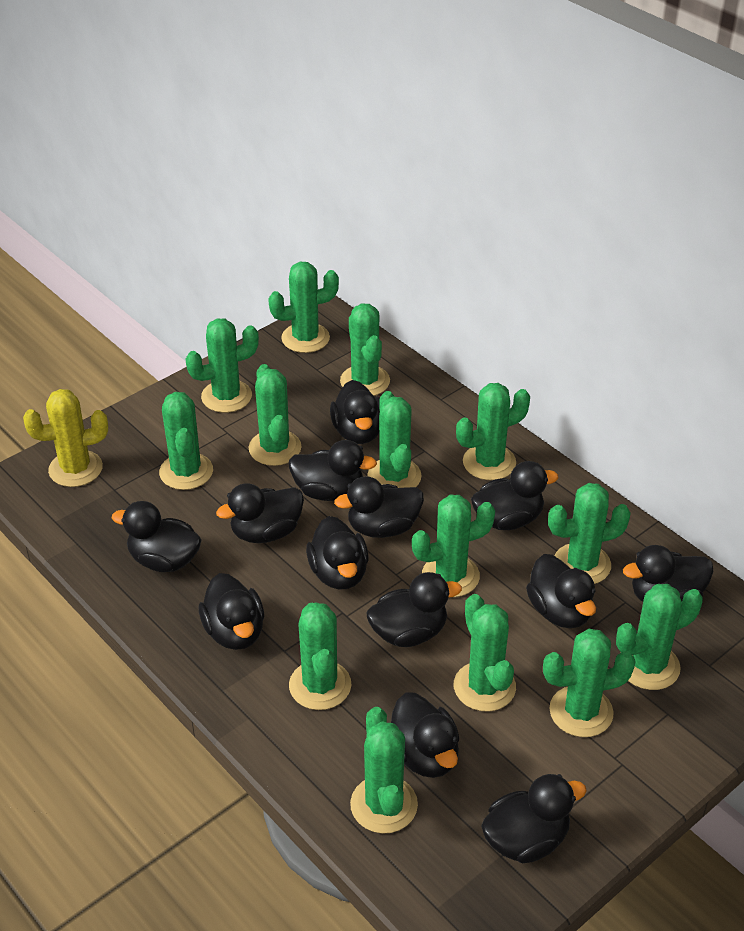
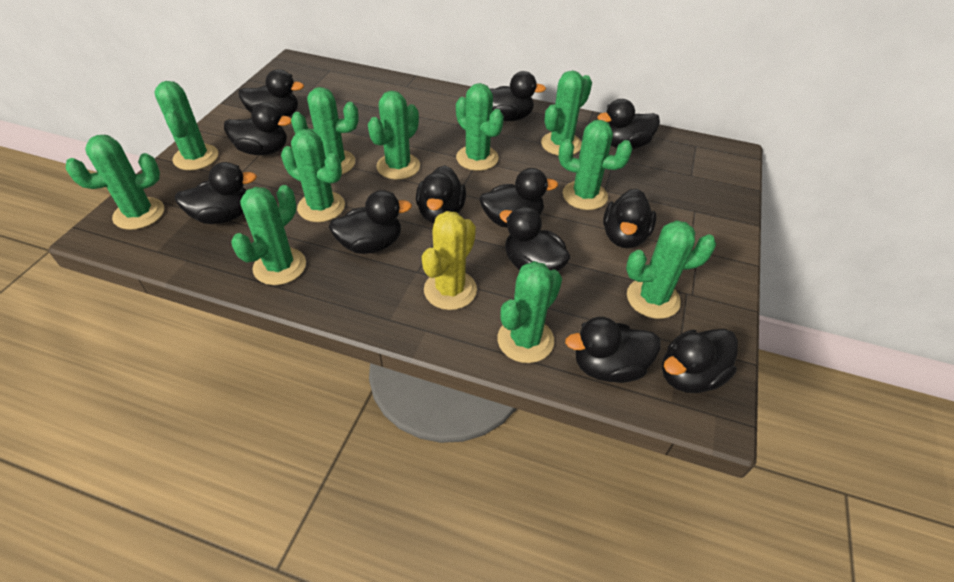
black duck: [112,501,202,572] [199,573,264,650] [216,483,304,543] [289,440,377,501] [306,516,368,589] [330,380,380,444] [334,476,424,538] [367,572,462,647] [391,692,459,778] [471,461,558,530] [481,774,587,863] [526,554,596,628] [623,545,713,602] = 13 -> [174,162,257,224] [224,102,291,155] [238,69,304,117] [329,190,412,254] [416,165,466,223] [480,168,558,227] [489,71,546,121] [500,206,571,271] [565,317,660,383] [597,99,660,149] [603,189,656,248] [662,329,738,393] = 12
green cactus: [159,392,213,490] [185,319,259,413] [249,364,302,466] [268,262,339,353] [289,602,351,710] [340,303,390,396] [350,707,418,834] [367,391,422,488] [412,495,495,597] [454,594,516,712] [456,383,530,480] [543,629,636,737] [548,483,631,584] [616,584,703,690] = 14 -> [66,135,164,230] [154,81,218,170] [231,185,306,285] [281,129,345,222] [291,87,359,174] [368,91,420,180] [456,83,504,171] [497,261,562,363] [541,70,592,156] [559,120,632,210] [626,220,716,319] = 11

